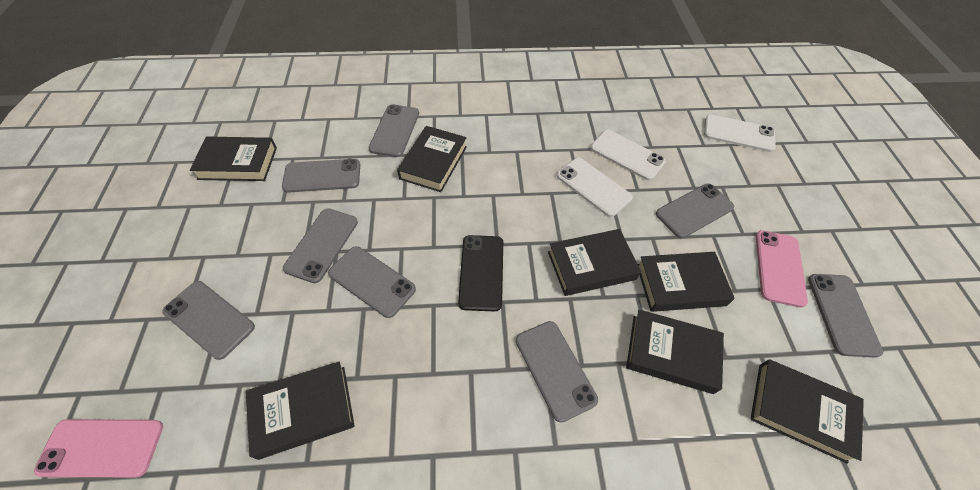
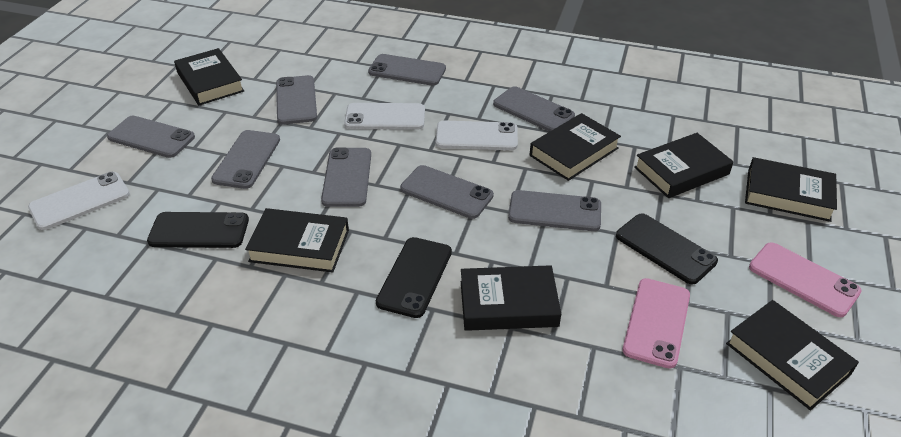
black phone: [458,235,503,311] = 1 -> [147,212,249,248] [376,237,452,318] [616,214,718,285] = 3

